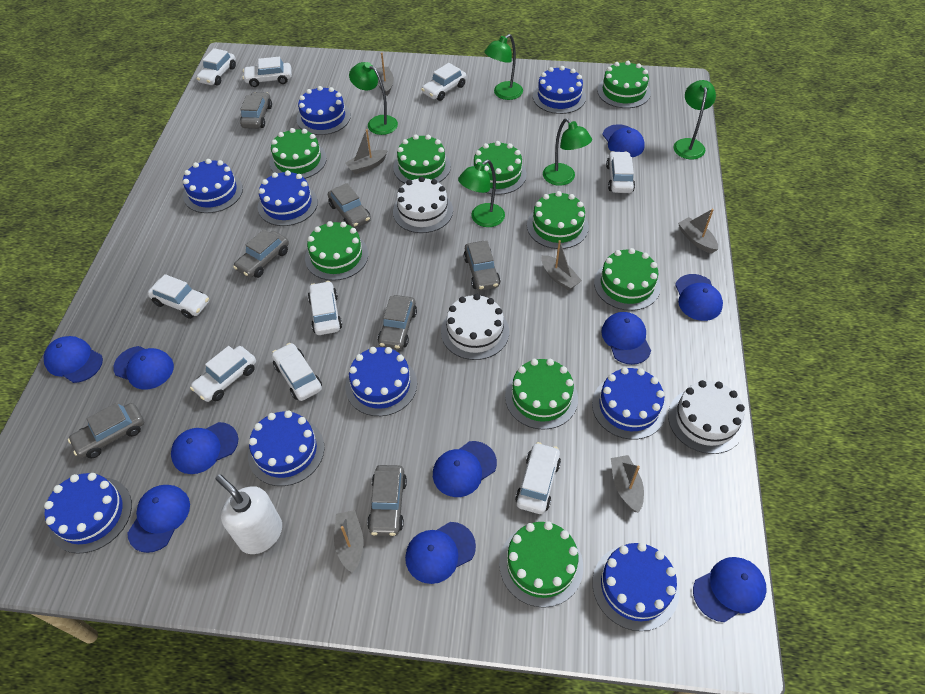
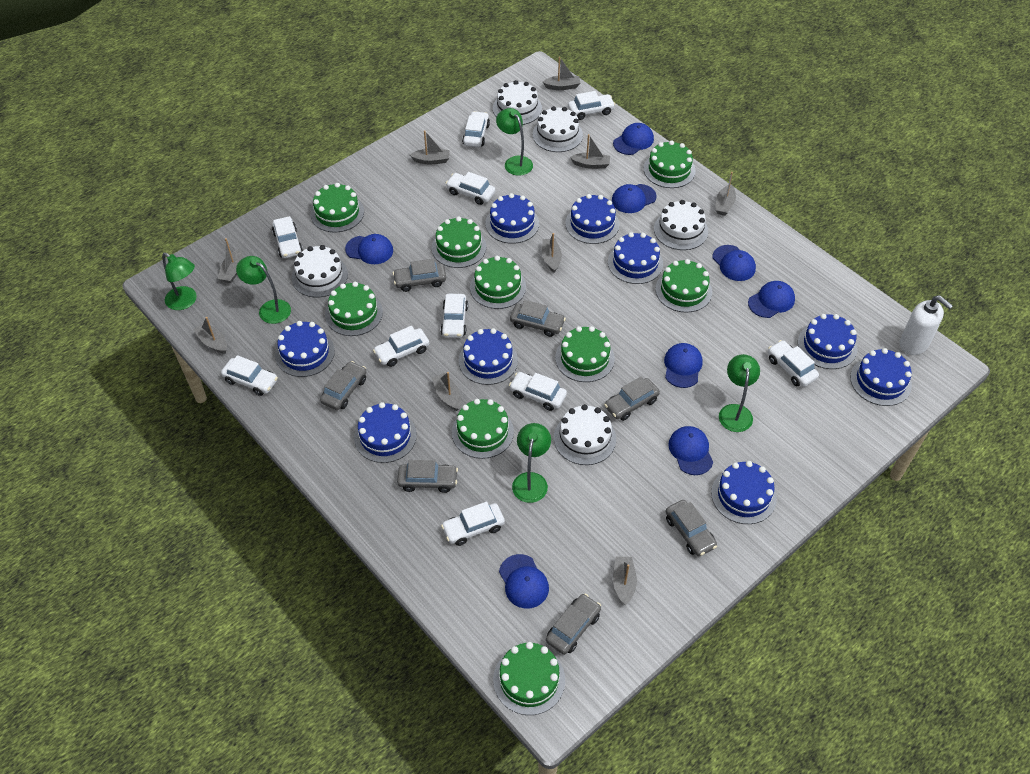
blue cap: [44,336,103,383] [113,346,174,389] [127,485,190,553] [171,422,238,474] [405,522,476,584] [433,441,497,497] [601,312,651,365] [603,124,645,157] [675,274,723,321] [693,557,767,622] = 10 -> [345,234,393,264] [499,554,549,609] [612,184,657,213] [613,123,654,155] [664,343,703,388] [668,426,713,475] [713,245,756,281] [748,281,795,318] = 8
grey boat: [334,510,363,573] [346,129,388,175] [376,53,394,96] [541,240,582,291] [611,455,644,513] [678,209,718,253] = 6 -> [193,317,227,354] [218,238,242,283] [410,130,449,164] [432,372,461,411] [542,233,562,273] [543,57,580,90] [570,134,610,169] [613,557,637,605] [715,172,736,216] = 9
white cake: [393,177,453,233] [441,294,509,360] [668,380,745,454] = 3 -> [292,245,348,298] [493,80,542,125] [533,106,583,152] [554,404,616,465] [654,200,708,250] = 5
white car: [148,274,209,319] [190,346,256,402] [196,48,236,86] [242,57,292,87] [272,343,322,401] [308,281,342,335] [421,63,467,101] [515,442,561,514] [606,151,635,193] = 9 -> [221,355,278,396] [272,216,303,258] [373,326,429,367] [440,294,468,338] [441,502,505,546] [446,172,495,205] [462,111,490,147] [509,372,567,411] [568,91,615,120] [768,340,819,387] = 10

